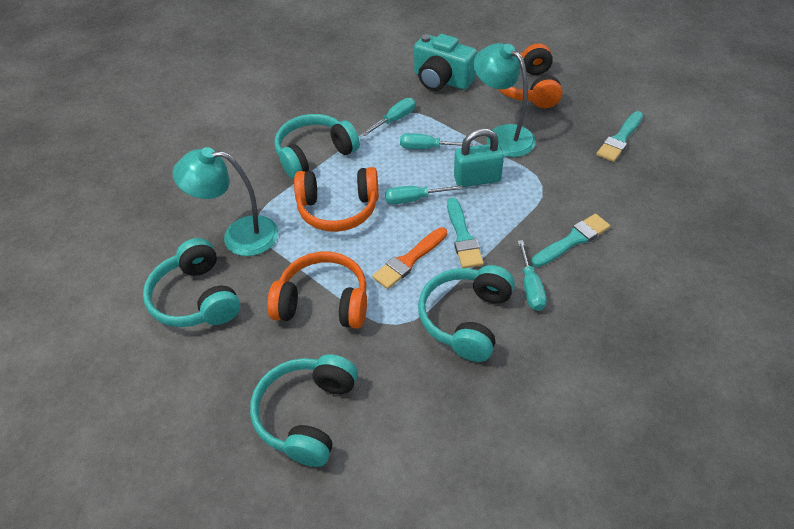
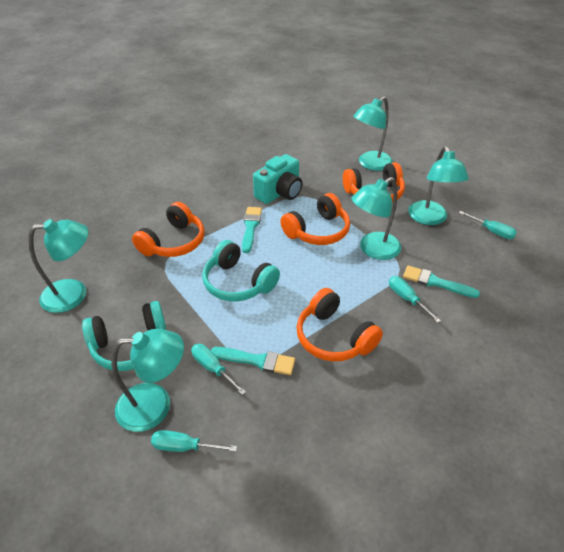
orange brush: [372,227,447,289] = 1 -> none = 0
orange headphones: [267,251,367,329] [294,167,379,232] [498,43,563,108] = 3 -> [132,202,204,257] [280,193,350,245] [297,288,383,361] [343,162,405,202] = 4
turquoise headphones: [143,238,240,327] [250,354,358,467] [274,114,360,179] [418,265,515,362] = 4 -> [82,301,166,371] [202,240,280,302] = 2
turquoise lamp: [172,147,278,256] [474,43,536,157] = 2 -> [28,219,88,313] [111,329,184,432] [352,177,401,260] [353,97,393,171] [408,146,469,225] = 5
turquoise padlock: [454,128,504,187] = 1 -> none = 0

